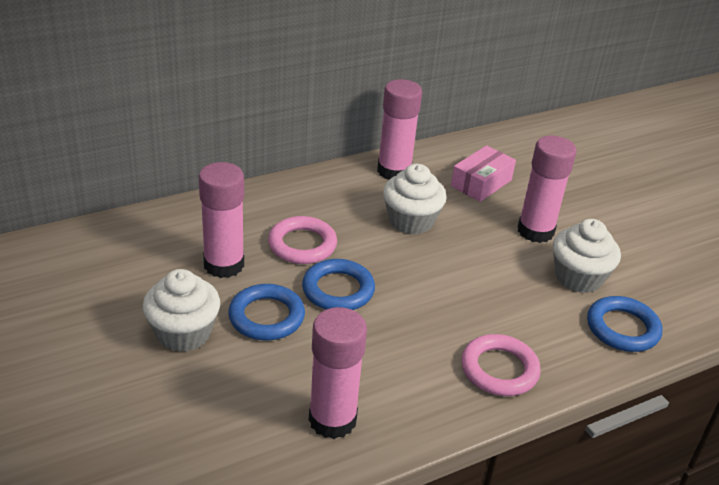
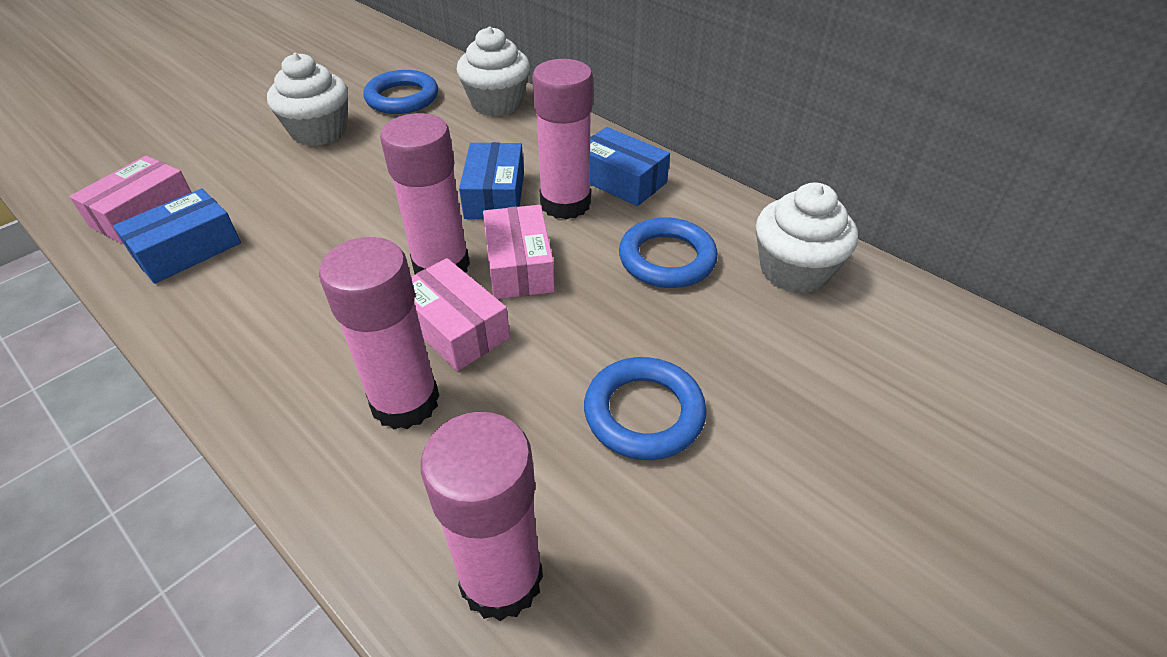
blue box: none = 0 -> [113,189,241,284] [459,142,524,219] [590,127,670,206] = 3
pink box: [451,145,516,202] = 1 -> [69,156,192,244] [411,258,510,371] [483,205,555,299] = 3
pink ring: [268,216,337,264] [461,334,541,396] = 2 -> none = 0

